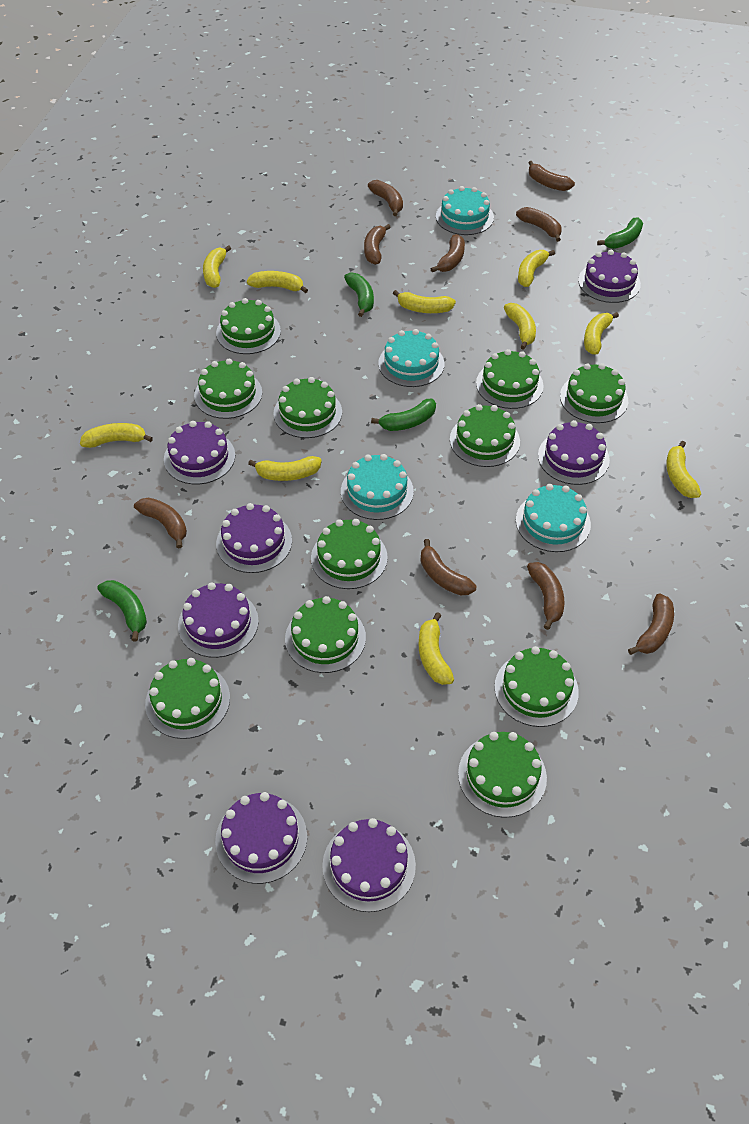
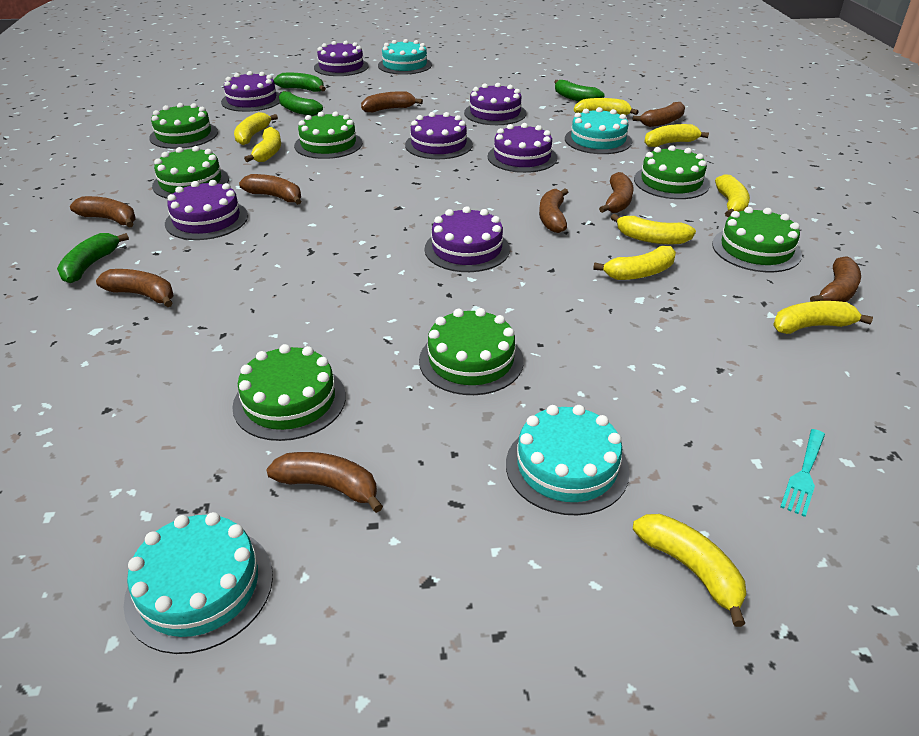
green cake: [145,658,230,739] [194,359,262,419] [216,298,281,354] [273,377,342,438] [285,596,366,673] [311,519,388,589] [450,404,520,467] [458,732,547,818] [476,349,544,409] [494,646,579,727] [560,363,628,423] = 11 -> [149,103,218,149] [152,146,229,199] [232,344,346,441] [294,111,362,159] [419,308,524,395] [634,145,710,199] [712,207,802,272] = 7
turquoise fork: none = 0 -> [780,429,825,517] = 1
yellow banana: [80,423,153,448] [203,245,231,288] [247,271,308,293] [248,456,322,481] [393,290,456,313] [419,612,454,685] [504,303,536,350] [518,250,555,287] [584,312,619,355] [666,441,701,498] = 10 -> [234,112,278,145] [244,127,281,162] [574,98,639,115] [593,246,676,280] [611,214,696,244] [633,514,746,627] [644,124,709,147] [715,174,750,217] [773,301,873,334] = 9

